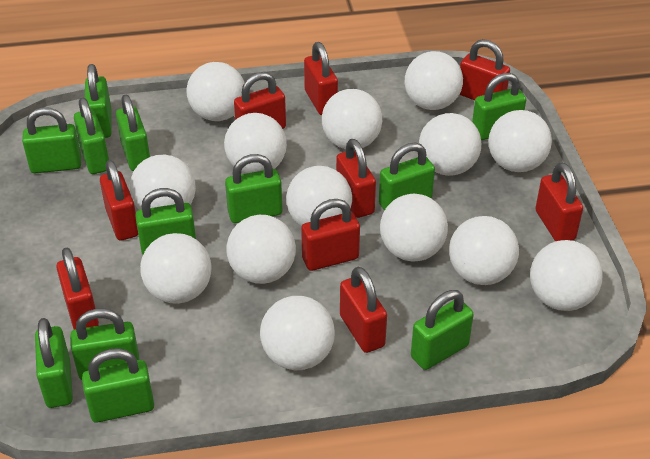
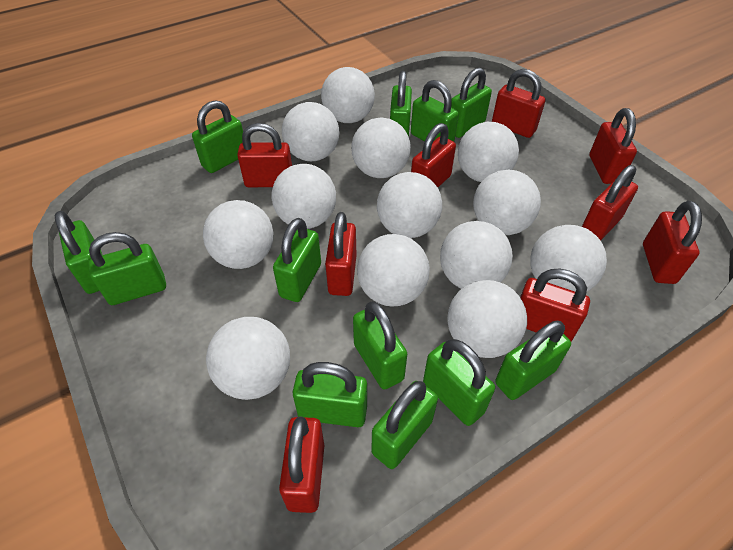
white ball: [130,155,196,210] [140,233,211,304] [187,62,244,121] [224,113,287,174] [227,215,296,284] [260,296,335,370] [286,166,352,226] [322,89,382,149] [380,194,448,262] [405,51,463,110] [419,113,481,176] [449,216,519,285] [488,110,552,172] [530,240,603,311] = 14 -> [203,200,273,269] [206,317,290,400] [271,164,336,229] [282,102,339,161] [321,67,375,123] [351,117,411,178] [357,234,430,307] [377,172,442,238] [440,221,513,289] [447,280,527,358] [458,122,519,182] [473,170,541,235] [530,225,607,292] = 13

